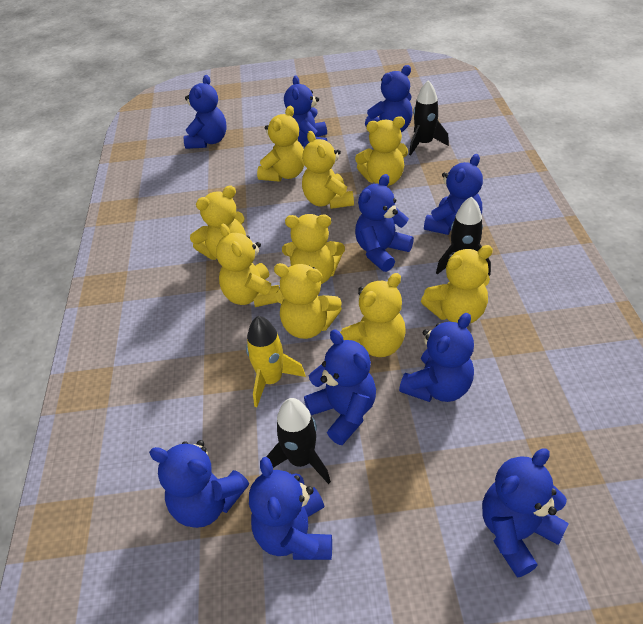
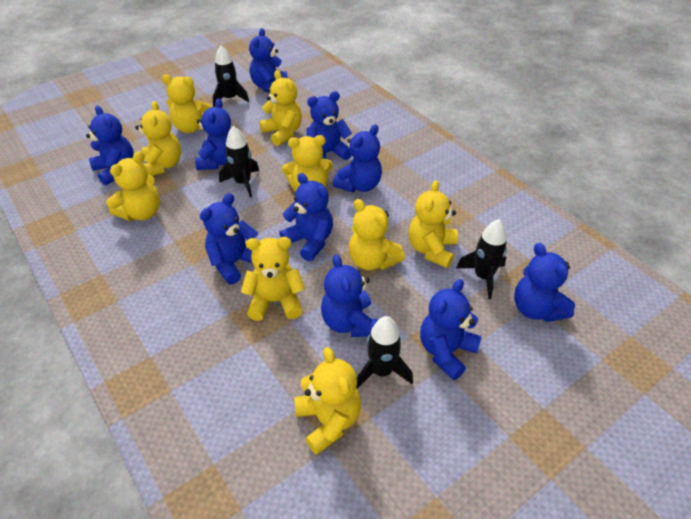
black rocket: [266,398,331,484] [409,80,449,155] [436,196,491,276] = 3 -> [212,45,249,107] [219,126,259,198] [356,316,413,389] [456,219,507,299] = 4
yellow rocket: [246,316,306,407] = 1 -> none = 0

